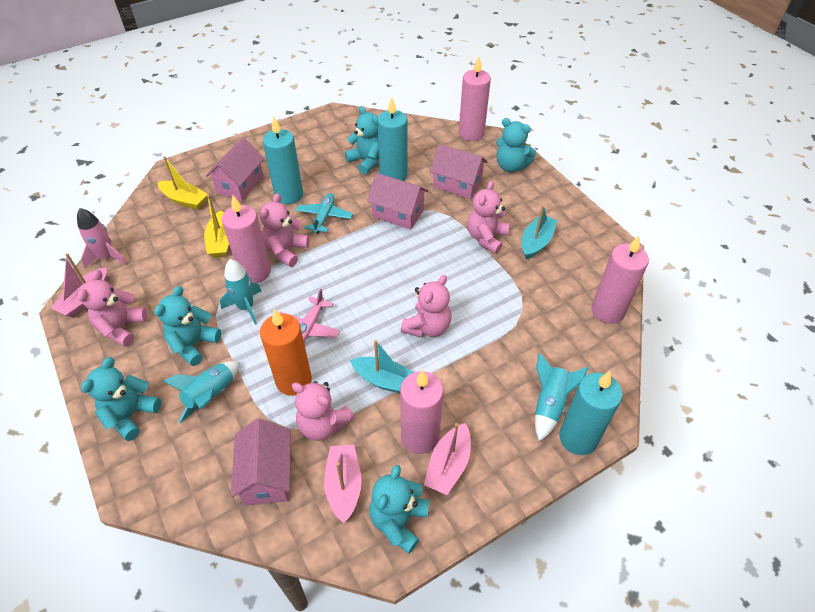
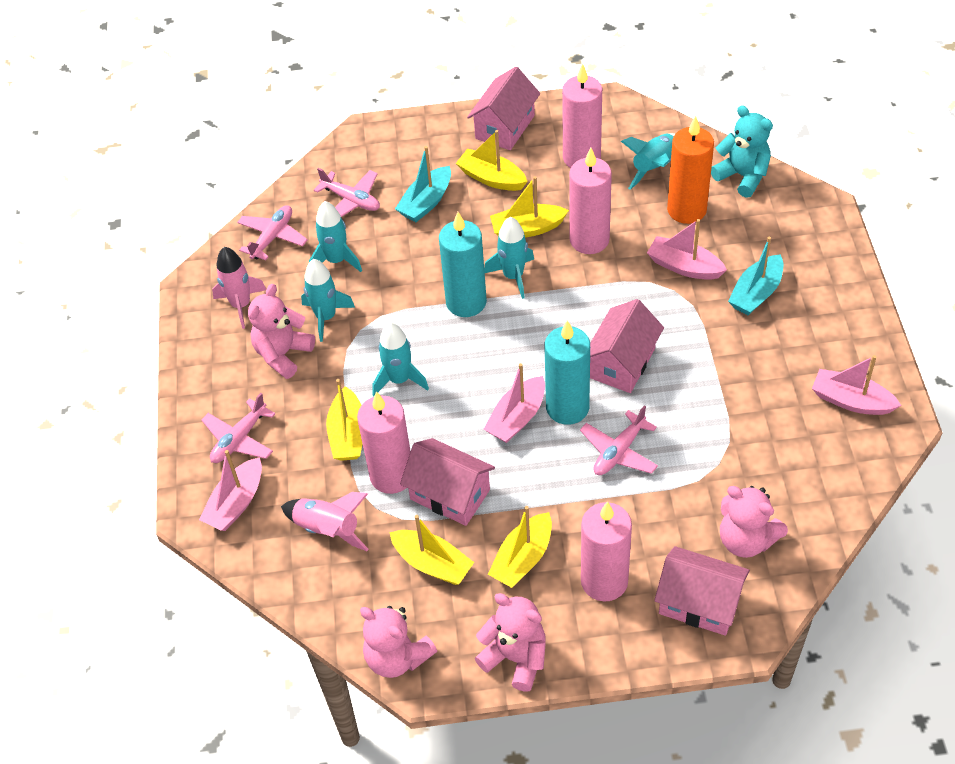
pink boat: [51,253,107,318] [324,444,362,523] [424,423,471,495] = 3 -> [199,450,262,531] [484,363,545,443] [647,219,727,280] [812,355,901,415] = 4
pink plane: [279,289,340,342] = 1 -> [201,393,275,463] [237,205,308,260] [314,168,380,217] [580,405,658,475] = 4
pink rocket: [77,208,127,269] = 1 -> [212,247,266,329] [281,492,369,551] = 2
pink teddy bear: [78,270,147,347] [260,193,309,267] [292,381,355,441] [401,275,452,338] [467,181,509,254] = 5 -> [248,284,315,379] [360,606,437,678] [475,593,546,692] [720,486,788,558] = 4
turquoise candle: [263,117,303,204] [377,97,407,181] [559,371,623,455] = 3 -> [439,212,487,317] [545,320,590,425] = 2
turquoise plane: [296,193,353,234] = 1 -> none = 0
turquoise rocket: [162,361,240,423] [220,259,261,325] [535,353,589,441] = 3 -> [301,259,355,342] [309,201,362,272] [372,323,429,396] [484,217,534,299] [621,133,675,190] = 5
turquoise teddy bear: [81,357,161,441] [154,286,221,366] [345,106,379,175] [369,465,429,554] [496,118,536,172] = 5 -> [711,105,773,198] = 1
yellow boat: [158,156,208,210] [204,195,229,258] = 2 -> [326,379,362,461] [389,515,474,585] [456,130,528,191] [488,506,552,588] [490,176,569,237] = 5

